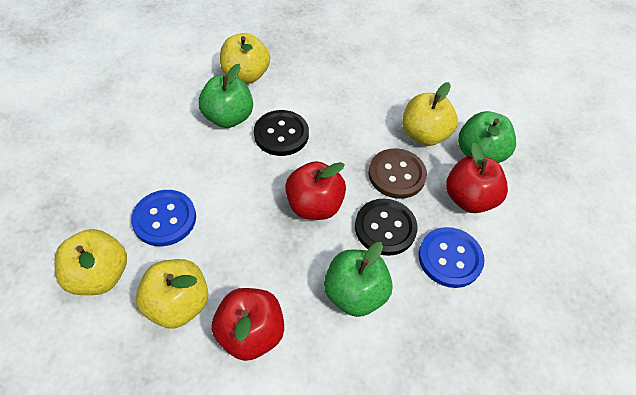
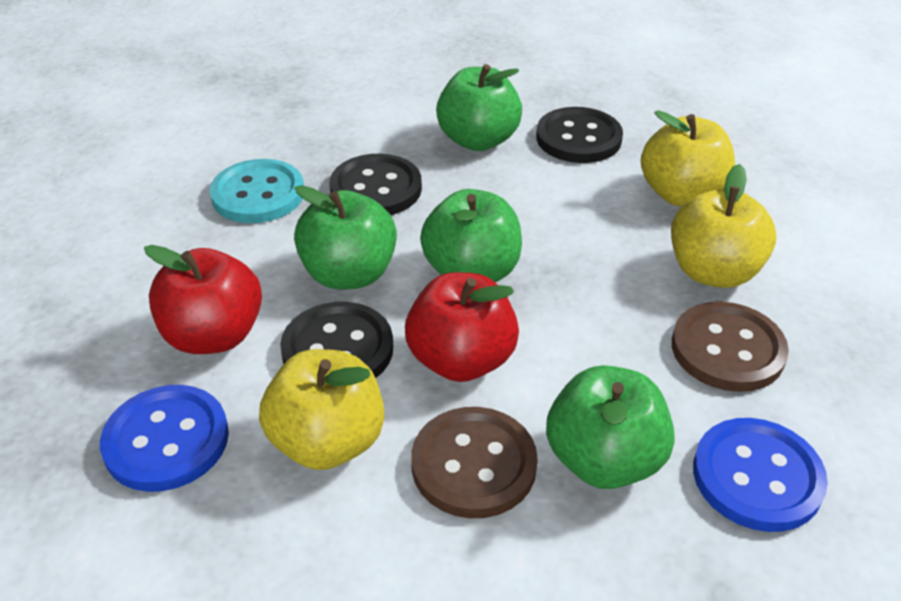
black button: [254,110,309,156] [355,199,417,256] = 2 -> [280,302,393,378] [330,154,422,215] [536,107,623,163] = 3
brown button: [369,148,427,199] = 1 -> [411,407,538,518] [672,302,789,392] = 2
green apple: [198,64,253,128] [324,242,393,317] [458,111,516,163] = 3 -> [294,185,397,289] [420,189,522,282] [436,64,522,151] [546,365,675,489] = 4
red apple: [212,288,284,361] [285,161,346,220] [446,142,508,213] = 3 -> [144,245,262,354] [405,272,519,382] = 2
turquoise button: none = 0 -> [210,159,304,223] = 1
yellow apple: [54,229,127,295] [136,259,209,329] [220,33,270,84] [402,82,458,146] = 4 -> [259,349,384,470] [641,110,735,206] [671,164,776,288] = 3

